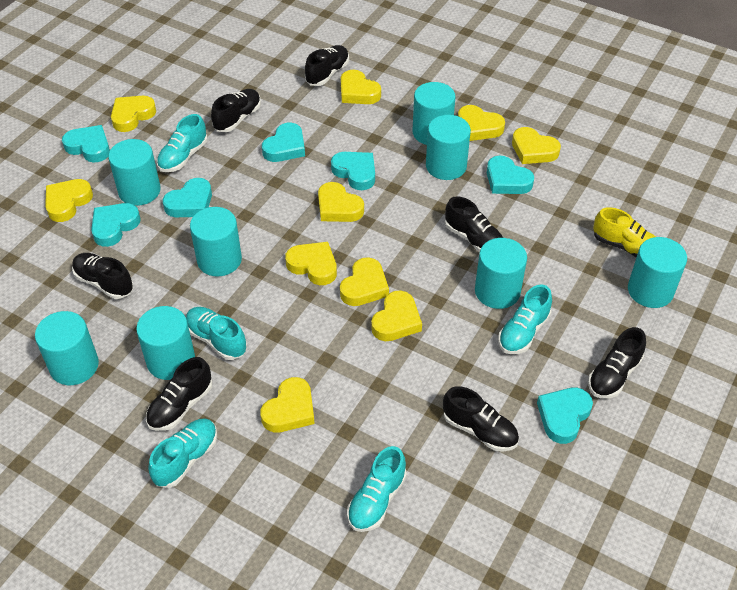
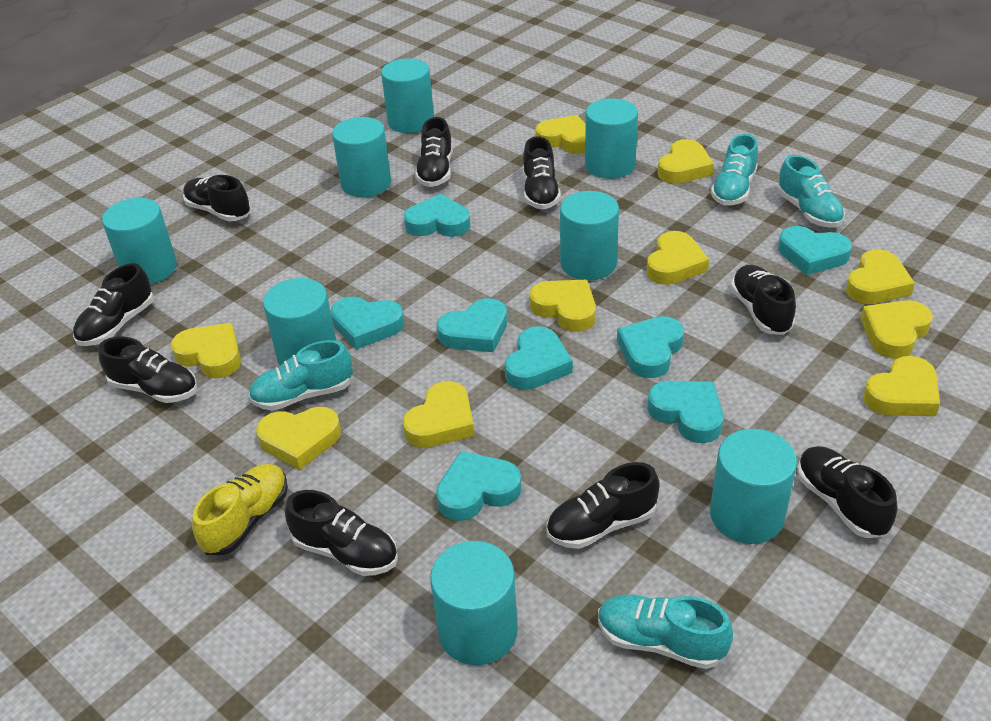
black shoe: [72,253,134,299] [146,357,213,431] [211,89,261,132] [305,45,349,86] [443,386,519,452] [445,196,503,252] [588,327,646,398] = 7 -> [73,263,154,346] [98,337,197,403] [183,175,251,221] [285,490,398,576] [415,117,453,187] [523,136,561,210] [546,462,660,549] [730,265,796,335] [797,446,898,538] = 9
turquoise heart: [62,125,110,163] [91,203,141,247] [163,178,212,217] [262,123,305,162] [331,152,375,190] [487,156,534,194] [537,387,593,444] = 7 -> [331,297,404,349] [404,194,471,237] [436,451,522,521] [437,298,507,352] [505,326,573,390] [617,316,684,378] [647,381,724,443] [778,226,852,275] = 8
turquoise shoe: [148,418,217,488] [157,114,207,172] [186,307,247,360] [347,446,407,532] [498,284,552,354] = 5 -> [248,340,353,411] [598,595,733,669] [711,134,758,206] [777,155,845,228] = 4

